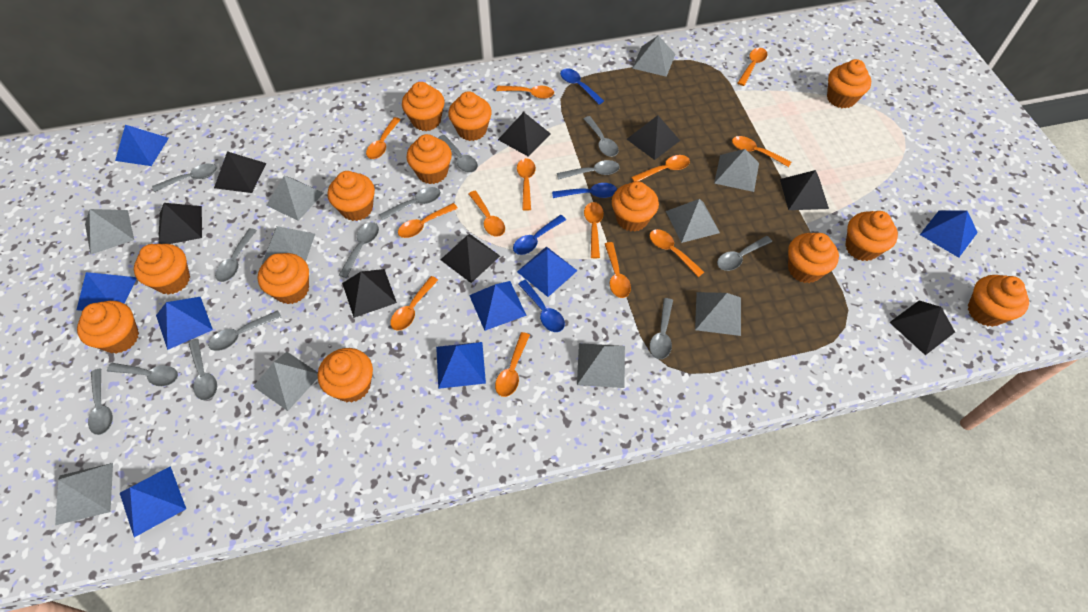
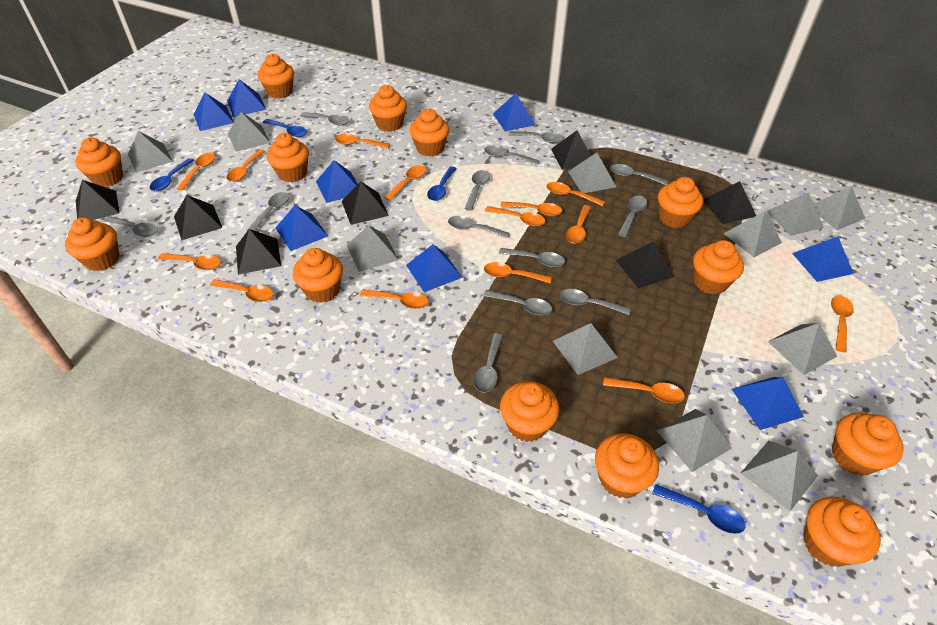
black pyramid: [158,203,202,244] [214,151,266,193] [342,269,397,318] [440,234,500,283] [498,112,551,156] [627,115,680,160] [780,170,829,210] [889,300,955,355] = 8 -> [76,180,120,220] [174,195,222,240] [236,229,281,274] [342,181,389,225] [551,130,591,170] [616,242,675,288] [703,181,756,224] = 7
grey pyramid: [55,463,113,525] [85,209,134,255] [253,352,318,411] [262,226,315,264] [266,175,323,221] [577,343,625,388] [632,36,675,77] [666,199,720,243] [695,292,741,336] [714,149,759,192] = 10 -> [128,131,173,173] [228,112,271,152] [347,225,399,272] [553,323,618,375] [568,153,616,193] [657,409,732,472] [723,211,782,257] [741,440,818,511] [767,192,824,236] [768,323,838,375] [814,186,866,230] = 11
orange spoon: [366,117,401,159] [390,276,438,331] [398,203,458,238] [469,191,505,237] [495,332,530,397] [496,86,554,99] [517,158,536,211] [584,202,604,258] [605,242,631,298] [631,155,690,182] [649,229,704,277] [732,136,791,167] [738,48,767,86] = 13 -> [158,253,221,270] [176,152,215,191] [210,279,273,302] [227,149,266,182] [335,134,390,149] [360,289,429,309] [384,165,426,201] [484,262,552,283] [485,206,546,226] [500,202,562,216] [546,182,605,206] [566,205,591,244] [603,377,685,403] [831,296,854,352] = 14

